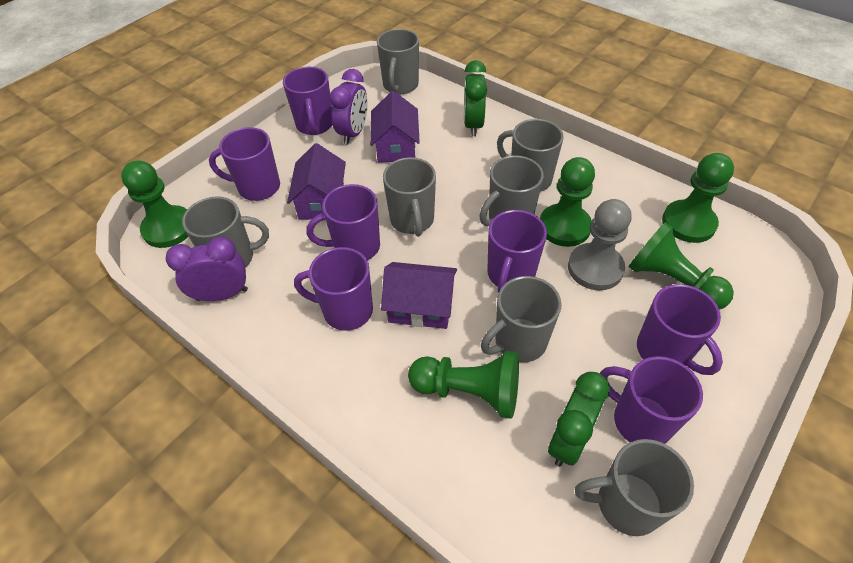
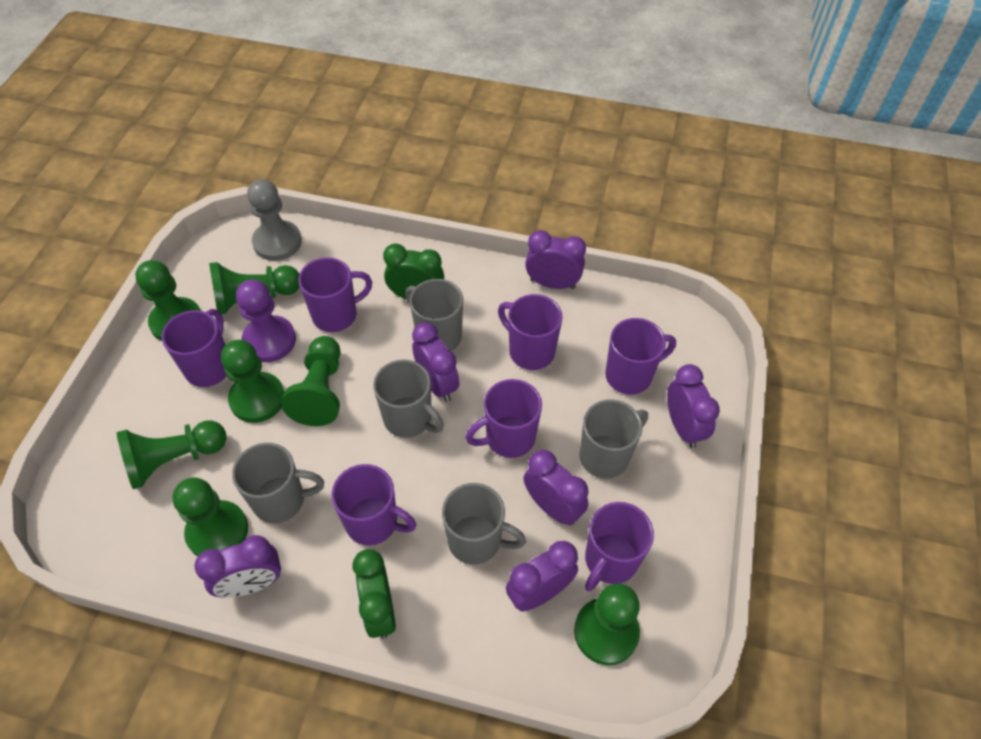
green pawn: [121,160,189,248] [408,351,519,419] [540,157,595,247] [628,222,734,310] [662,153,734,243] = 5 -> [117,421,227,489] [135,260,201,341] [173,477,248,557] [209,262,300,314] [221,340,285,423] [281,336,341,426] [574,583,640,665] = 7
grey mug: [182,196,269,268] [377,29,419,94] [383,157,436,237] [479,155,544,226] [481,276,562,362] [497,119,564,192] [575,439,694,536] = 7 -> [232,443,324,524] [373,359,444,438] [405,279,463,351] [442,483,526,565] [579,399,648,479] = 5
purple clock: [166,237,248,301] [329,69,368,145] = 2 -> [195,535,281,598] [412,322,459,402] [506,541,578,611] [524,450,588,526] [525,230,586,289] [667,364,720,448] = 6
purple house: [287,143,346,220] [370,91,420,163] [381,262,457,329] = 3 -> none = 0
purple pawn: none = 0 -> [236,280,296,362] = 1

